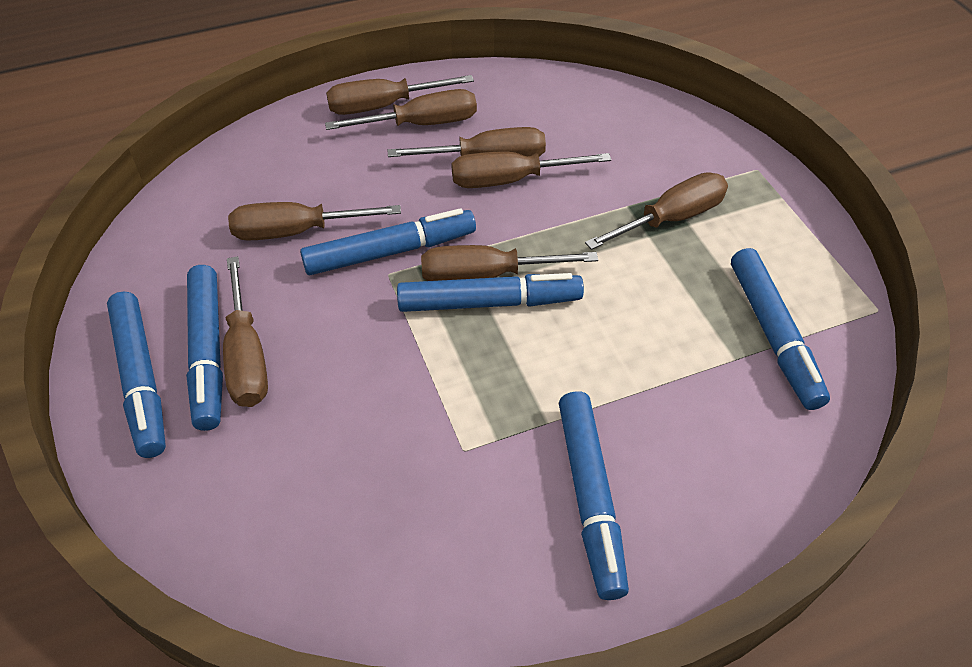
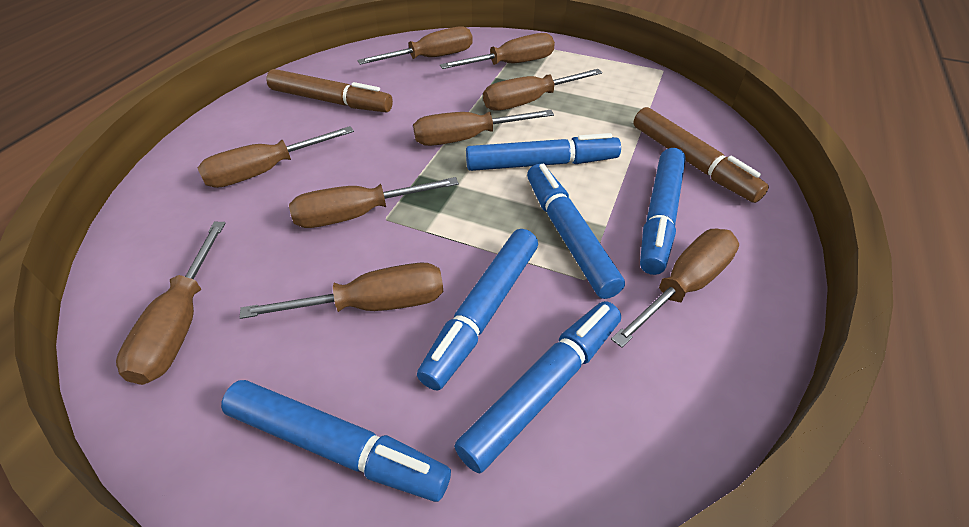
brown marker: none = 0 -> [266,69,393,113] [633,107,769,203] = 2
brown screwdriver: [223,256,268,407] [228,202,401,241] [325,89,477,130] [326,75,474,115] [388,127,546,157] [421,245,598,281] [451,152,611,188] [585,172,728,250] = 8 -> [116,222,225,385] [198,126,354,188] [239,263,443,319] [289,177,459,228] [357,26,473,65] [413,110,554,146] [440,33,555,69] [483,69,602,111] [611,229,739,348] = 9

